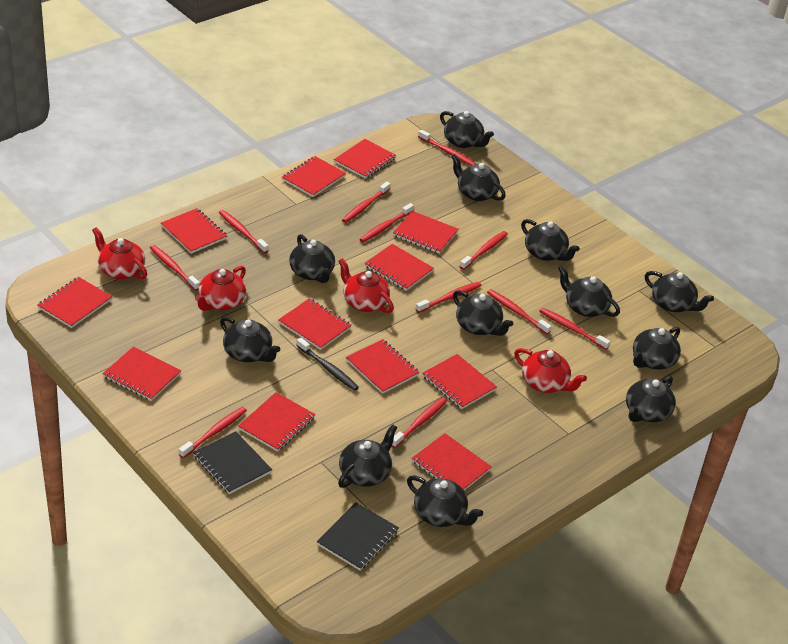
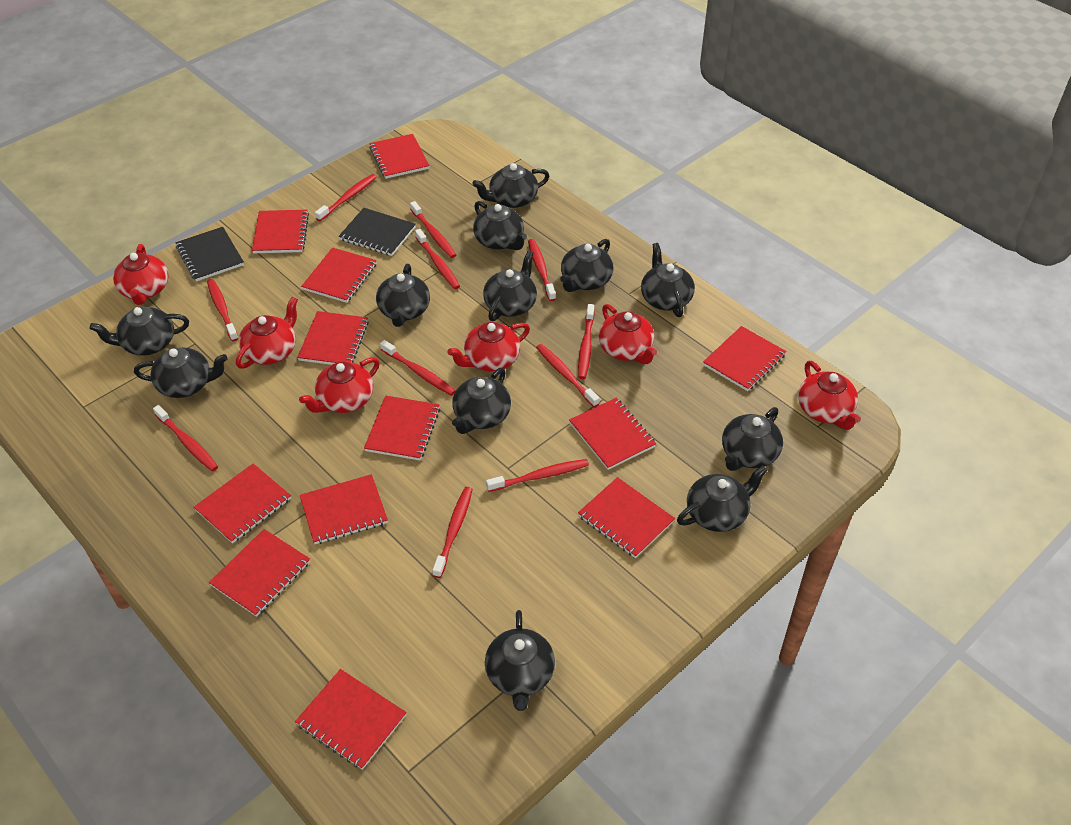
black toothbrush: [296,338,359,391] = 1 -> none = 0
red teapot: [92,227,147,280] [195,266,246,311] [338,258,394,313] [514,348,587,393] = 4 -> [113,244,168,305] [236,296,298,369] [299,357,380,413] [447,322,530,372] [599,304,657,364] [798,361,861,430] = 6

